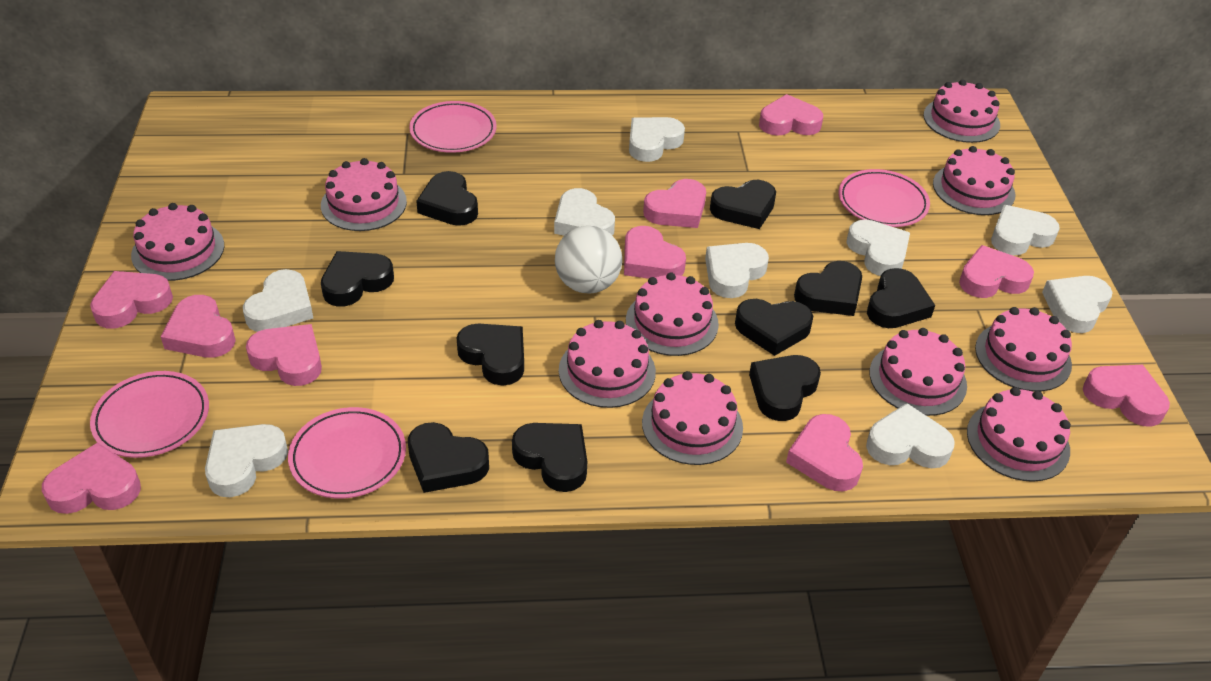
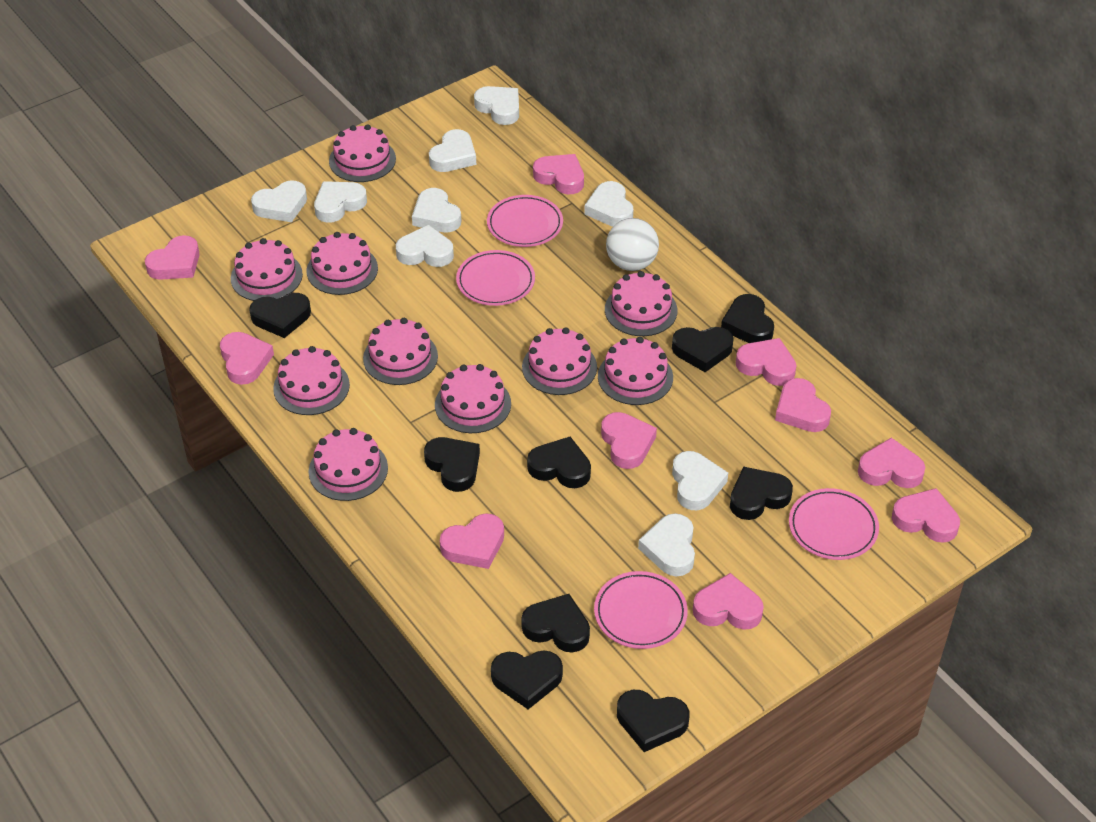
black heart: [321,251,394,306] [408,422,489,493] [416,171,478,226] [456,324,524,386] [512,423,587,492] [710,180,776,229] [735,299,813,356] [749,355,821,421] [794,261,862,316] [867,268,935,328] = 10 -> [249,293,311,338] [424,437,480,492] [491,650,563,709] [521,594,590,653] [527,437,591,488] [617,690,689,752] [672,327,734,372] [721,294,774,343] [730,466,793,520] = 9

